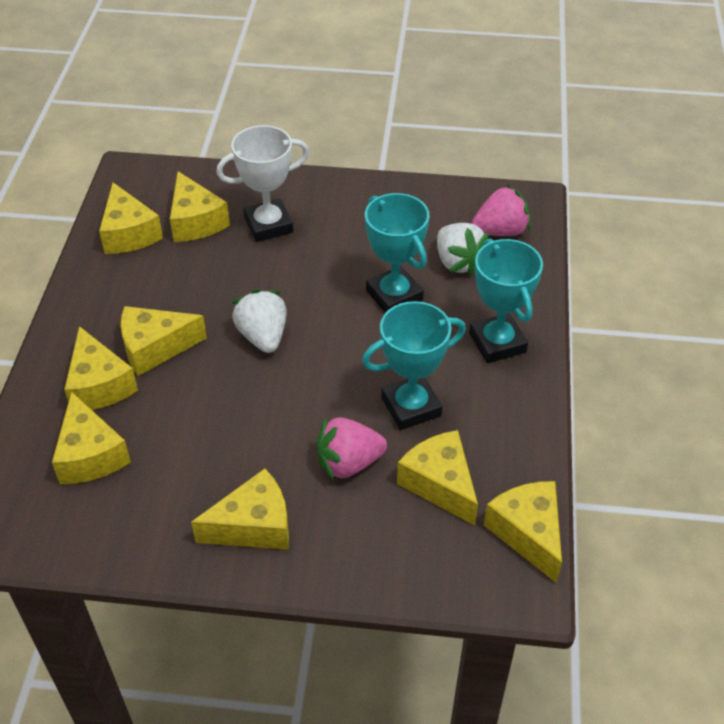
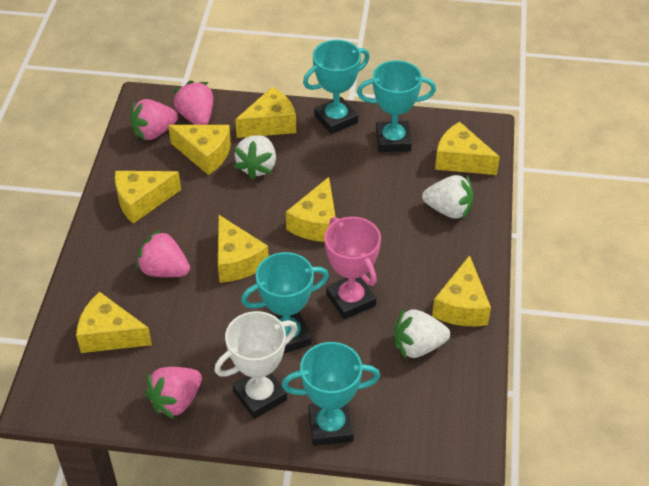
pink strawberry: [317,417,387,481] [471,185,531,236] = 2 -> [130,99,178,140] [136,229,190,277] [145,367,202,419] [173,81,213,125] = 4
pink trophy: none = 0 -> [324,217,381,319] = 1
turquoise trophy: [362,301,466,430] [365,193,429,313] [469,239,543,363] = 3 -> [241,252,329,353] [282,342,380,446] [303,40,370,134] [357,60,436,152] = 4
white strawberry: [232,289,287,353] [437,223,489,276] = 2 -> [234,135,276,180] [394,308,450,359] [422,175,473,220] = 3

